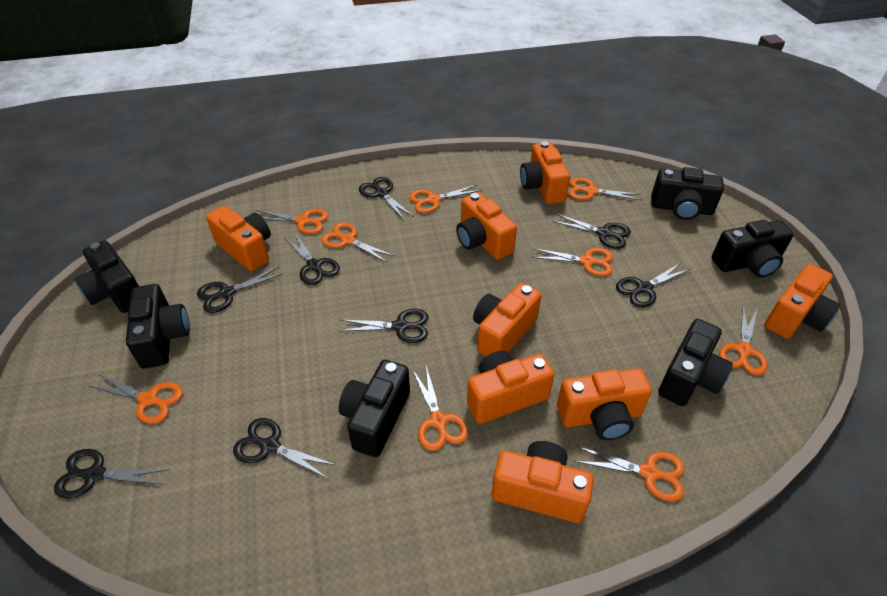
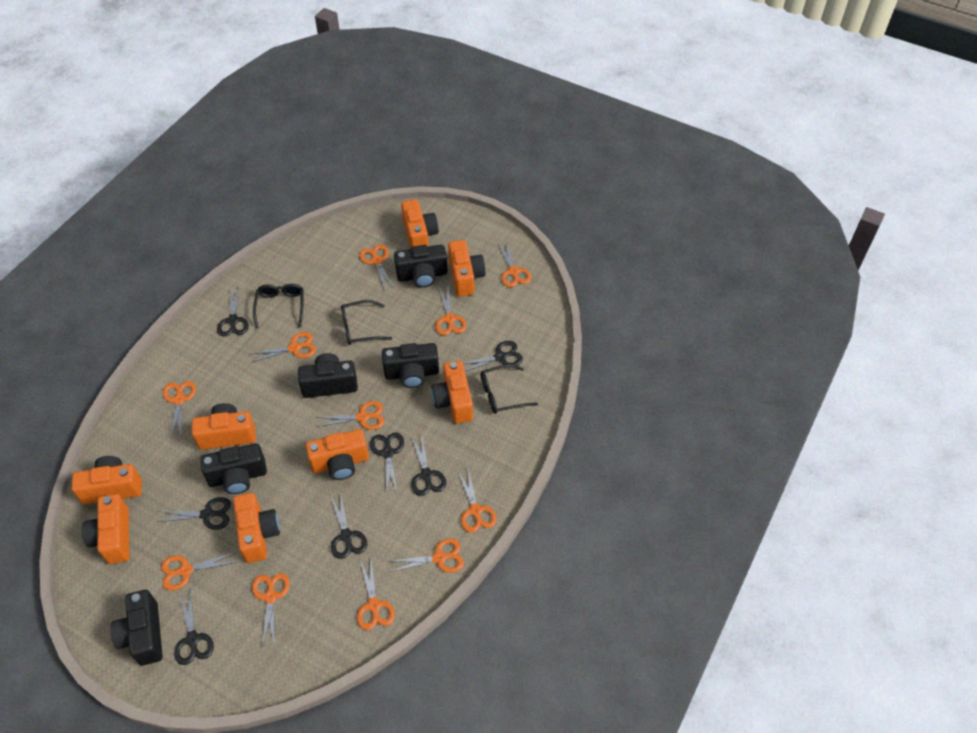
black camera: [75,240,139,313] [126,284,190,368] [339,360,410,457] [651,167,724,220] [658,319,733,406] [712,220,794,278] = 6 -> [110,590,163,666] [200,443,267,494] [298,353,358,398] [382,343,439,388] [394,245,448,288] = 5
black glasses: none = 0 -> [253,284,303,329] [341,300,392,345] [480,364,538,414] = 3
black scissors: [54,449,170,499] [197,267,283,313] [233,418,336,478] [284,233,340,285] [340,309,428,343] [359,177,414,220] [552,214,631,249] [616,263,690,308] = 8 -> [157,497,231,530] [174,588,214,665] [217,286,249,337] [330,491,367,559] [370,432,404,495] [412,437,446,496] [463,341,523,371] = 7
orange scissors: [89,374,183,424] [256,209,328,234] [321,222,394,263] [409,185,482,213] [412,366,468,451] [531,248,613,276] [568,177,642,200] [575,446,685,502] [719,305,768,375] = 9 -> [161,552,236,590] [163,381,196,439] [251,332,316,363] [252,573,290,647] [315,401,384,430] [357,560,395,630] [359,245,394,289] [388,538,464,573] [435,287,467,335] [458,469,497,533] [497,241,531,287] = 11

